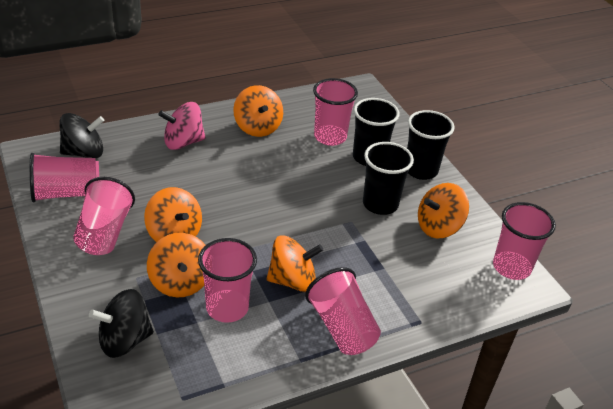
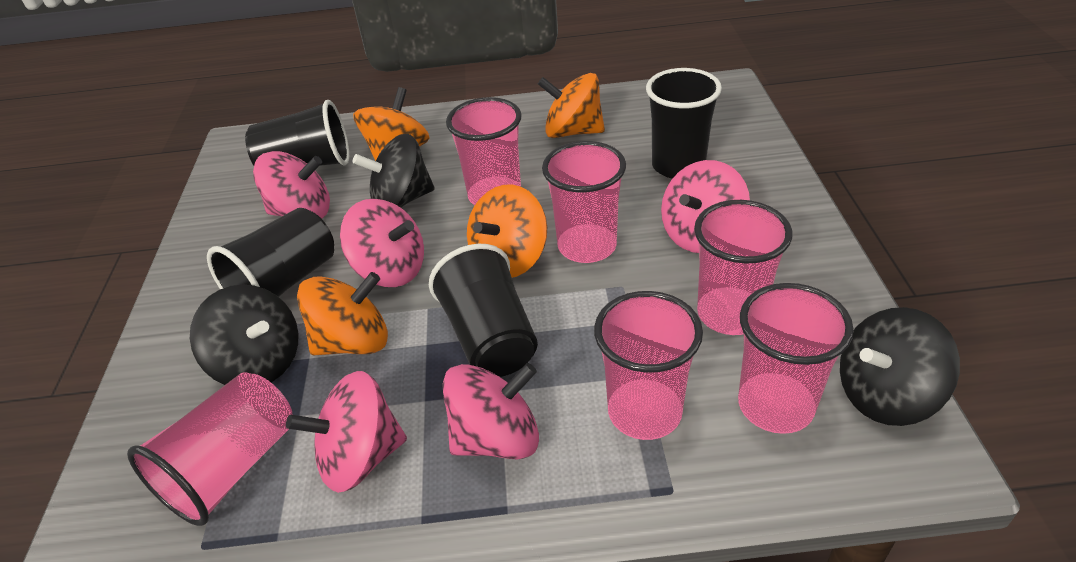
black cup: [353,98,400,166] [363,142,414,215] [407,110,455,180] = 3 -> [207,208,334,297] [245,100,349,166] [429,244,538,377] [646,68,722,179] = 4
black spinning top: [59,113,104,158] [89,289,154,358] = 2 -> [190,284,299,385] [353,134,434,207] [840,307,960,426] = 3
orange spinning top: [144,187,202,242] [147,233,205,298] [233,85,283,137] [266,235,323,292] [418,183,469,238] = 5 -> [297,272,388,355] [353,87,430,161] [467,185,547,278] [538,73,605,138] = 4
pink spinning top: [159,102,206,150] = 1 -> [253,151,330,219] [286,371,407,493] [340,199,424,287] [442,363,539,460] [661,160,750,253] = 5

